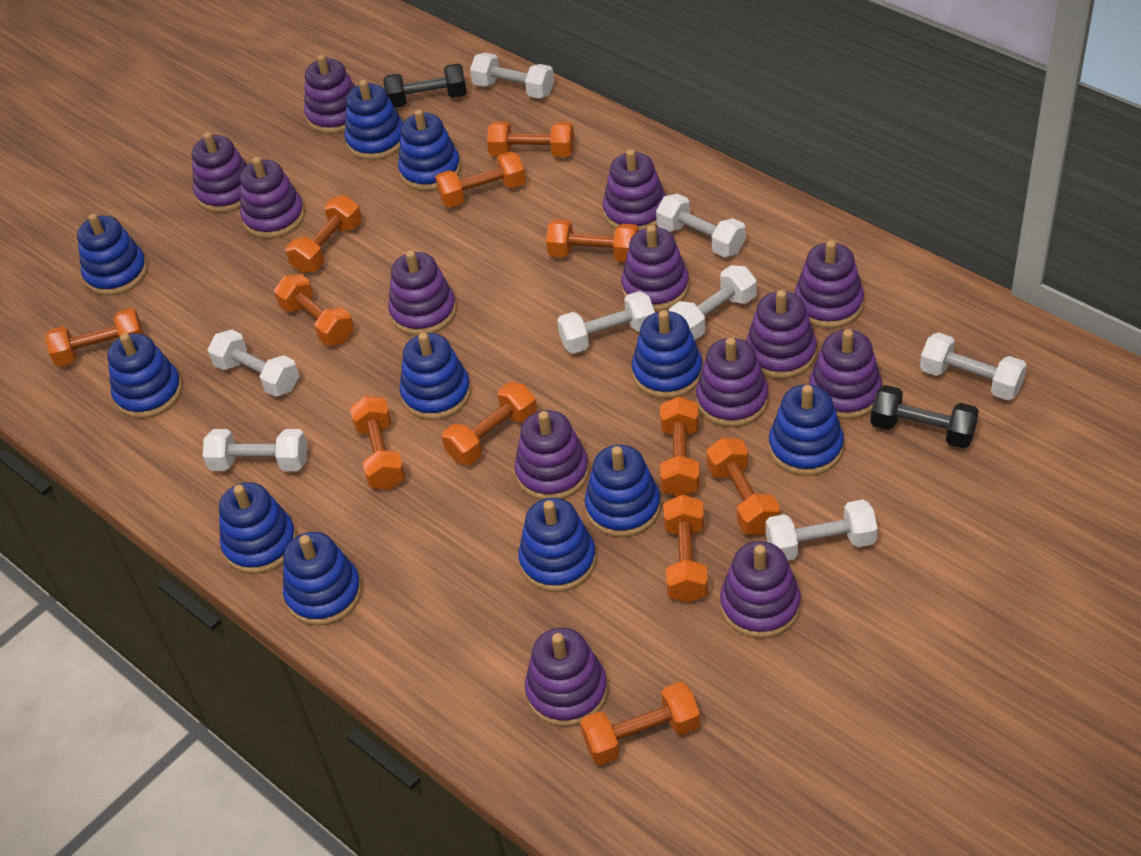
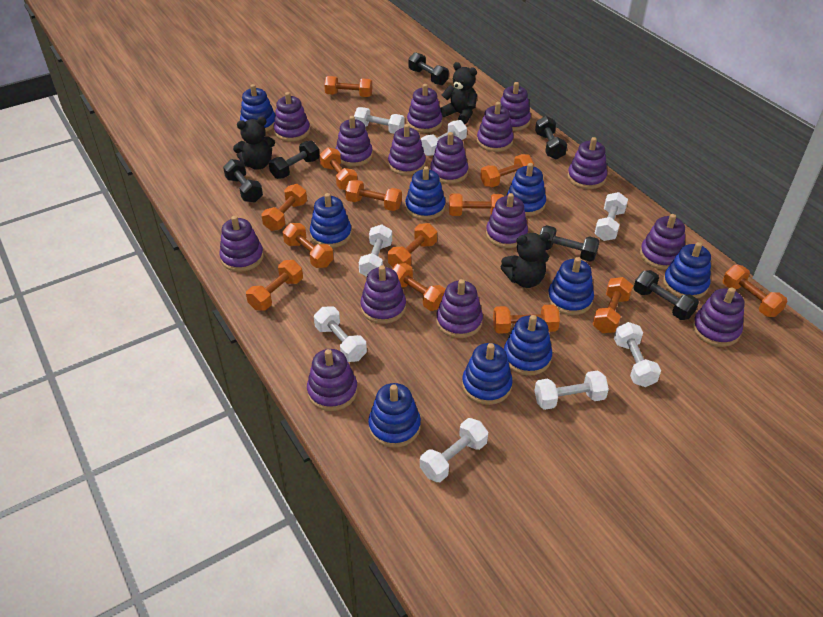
black dumbbell: [383,64,467,108] [870,385,979,449] = 2 -> [223,159,263,203] [269,141,320,179] [408,52,449,85] [535,116,567,159] [540,225,600,262] [634,270,699,320] = 6
black teddy bear: none = 0 -> [233,117,275,170] [440,62,477,124] [501,232,550,288] = 3
blue stacking toy: [77,213,148,296] [108,333,182,419] [219,482,297,574] [283,532,362,626] [344,80,403,160] [398,109,461,191] [400,333,471,420] [518,498,596,592] [585,445,661,537] [632,310,703,399] [769,384,844,476] = 11 -> [240,84,275,132] [310,193,352,248] [368,383,421,448] [405,166,445,220] [462,343,513,405] [504,315,553,376] [506,163,546,216] [548,257,594,315] [663,242,711,299] = 9
orange dumbbell: [45,308,144,367] [274,274,354,346] [286,195,362,273] [350,396,406,490] [435,151,526,207] [442,382,537,465] [487,121,574,157] [546,219,639,262] [580,682,700,765] [660,397,700,496] [663,495,708,603] [706,438,780,535] = 12 -> [246,260,303,310] [262,184,307,231] [283,223,333,268] [320,147,358,190] [324,76,372,97] [345,180,402,211] [388,223,437,267] [393,263,446,311] [449,193,504,216] [480,154,534,187] [493,305,560,334] [592,277,633,333] [723,265,787,317] = 13
purple stacking toy: [192,132,247,213] [240,157,305,239] [304,54,355,134] [388,250,457,336] [514,410,589,500] [525,628,607,727] [603,149,666,231] [621,225,689,311] [696,338,769,427] [720,541,801,639] [746,290,817,379] [794,240,864,328] [809,329,882,419] = 13 -> [219,216,264,272] [273,92,310,142] [307,349,358,411] [336,116,373,167] [360,265,406,324] [388,124,426,175] [407,84,442,133] [430,132,468,184] [436,279,483,338] [477,102,514,152] [486,193,528,248] [500,82,531,131] [568,137,607,189] [640,214,685,270] [692,287,745,347] = 15

